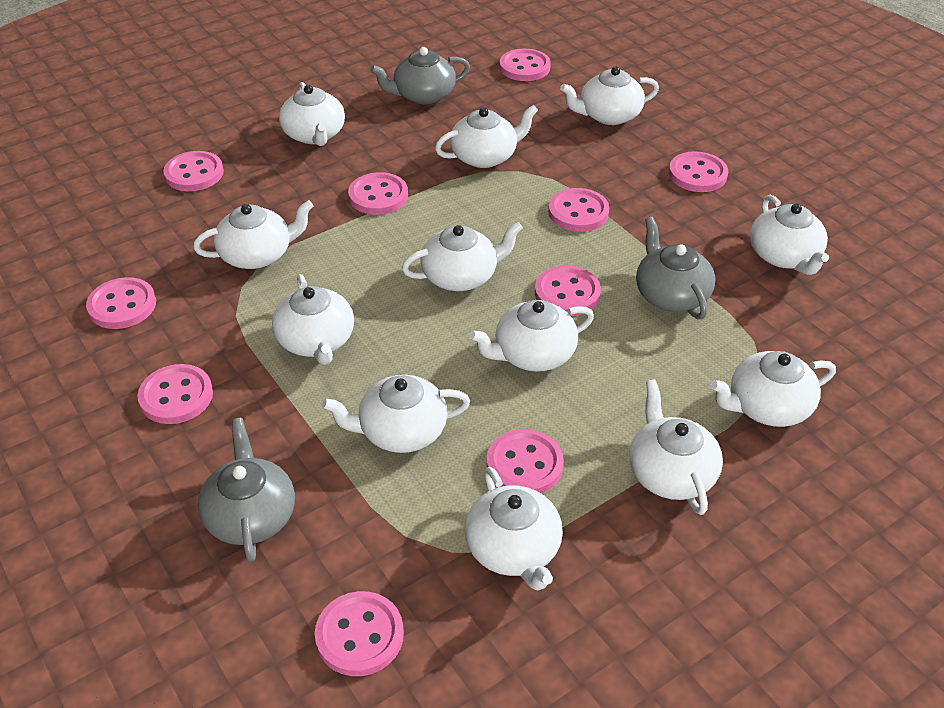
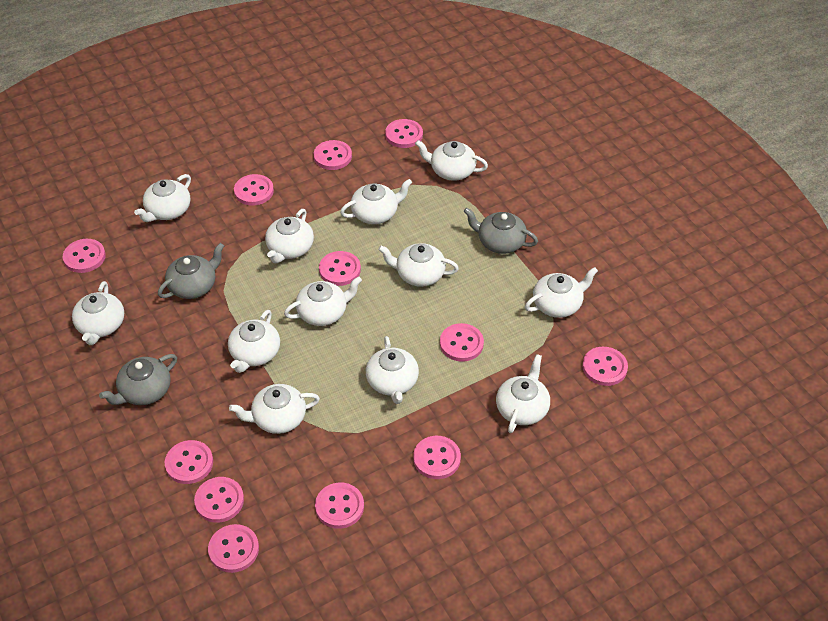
pink button: [86,277,156,329] [137,364,213,424] [163,151,224,191] [315,591,404,676] [348,172,408,215] [487,429,564,493] [500,49,551,81] [535,265,601,316] [548,188,609,232] [669,151,728,192] = 10 -> [63,239,106,273] [165,440,213,484] [194,477,244,523] [208,524,259,573] [234,174,274,206] [314,140,352,170] [315,482,364,529] [319,251,361,286] [385,119,423,148] [413,436,461,479] [440,323,484,362] [583,347,628,386] = 12

